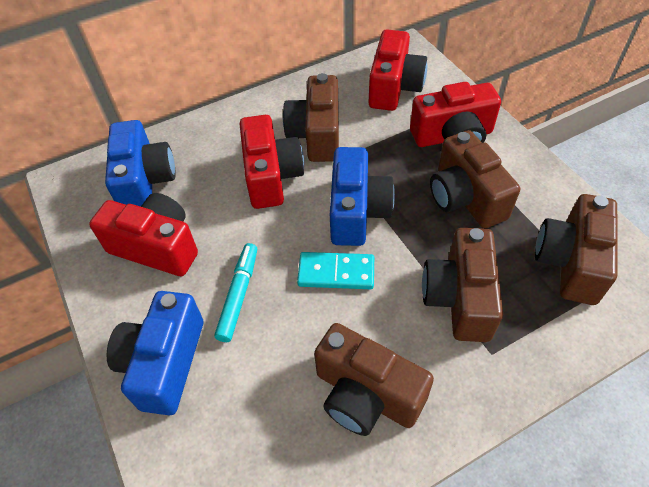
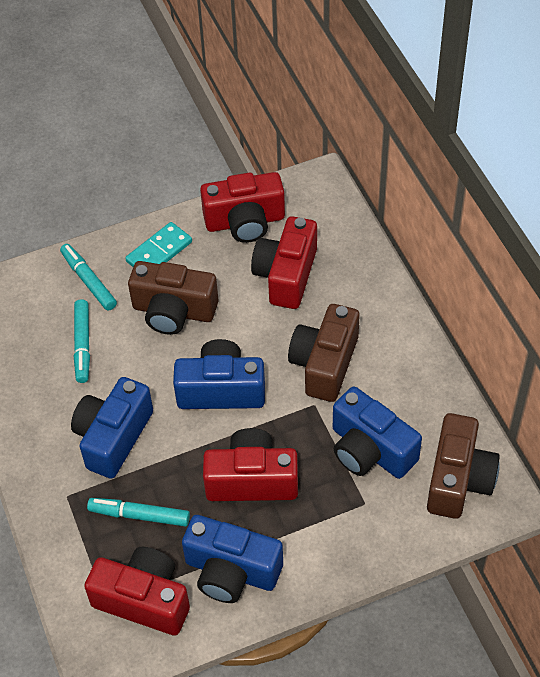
blue camera: [105,120,176,207] [106,291,203,415] [330,147,395,246] = 3 -> [71,377,153,479] [173,339,265,409] [182,515,283,603] [333,386,422,479] = 4
brown camera: [283,73,339,162] [314,323,434,436] [422,228,503,342] [430,130,520,228] [535,194,617,305] = 5 -> [128,261,218,335] [288,304,359,402] [427,413,500,519] = 3
turquoise marker: [214,243,257,342] = 1 -> [60,244,117,311] [74,299,90,383] [87,498,190,526] = 3

